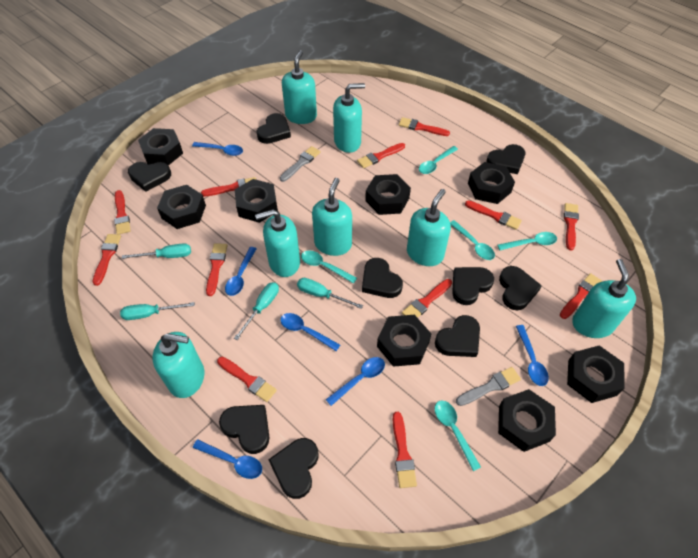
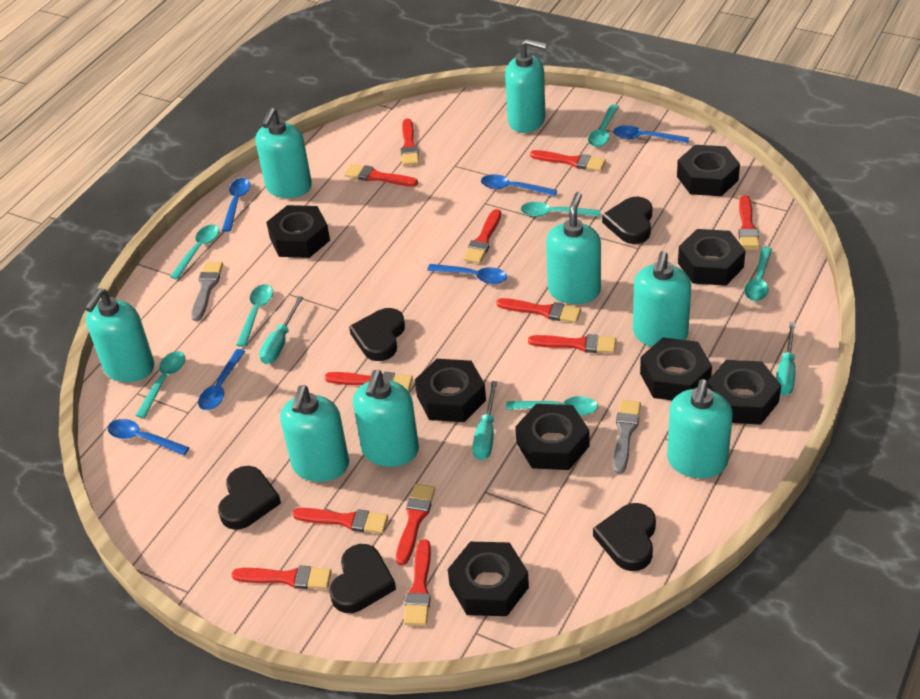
black heart: [128,162,171,192] [219,405,270,454] [257,113,291,144] [269,438,318,499] [362,258,403,298] [435,315,480,357] [452,267,494,305] [487,144,525,174] [499,266,542,310] = 9 -> [218,466,281,530] [329,544,396,613] [349,308,405,361] [593,503,656,571] [602,196,652,244] = 5
turquoise screwdriver: [120,302,195,320] [122,244,191,259] [234,282,279,340] [297,278,363,309] = 4 -> [259,296,304,364] [472,381,497,460] [776,322,796,396] = 3
turquoise soap dispenser: [153,332,205,398] [255,209,300,277] [282,50,317,124] [312,178,352,256] [333,83,365,153] [407,189,451,266] [572,259,636,338] = 7 -> [85,288,154,382] [256,108,312,198] [280,385,349,482] [353,370,419,467] [505,39,547,133] [546,192,601,304] [633,251,691,347] [667,379,733,478] = 8
turquoise spoon: [301,250,357,284] [419,146,458,174] [434,400,481,471] [450,220,495,260] [497,232,557,250] = 5 -> [135,351,185,418] [170,224,220,280] [236,284,273,347] [506,396,598,416] [521,202,601,217] [588,104,619,147] [744,247,772,301] = 7

